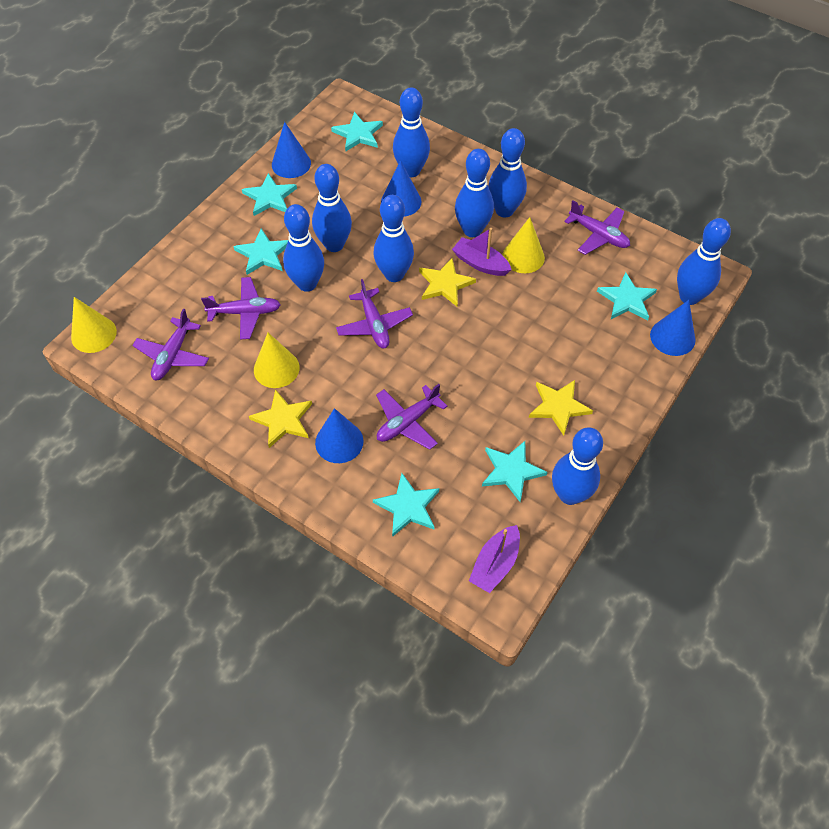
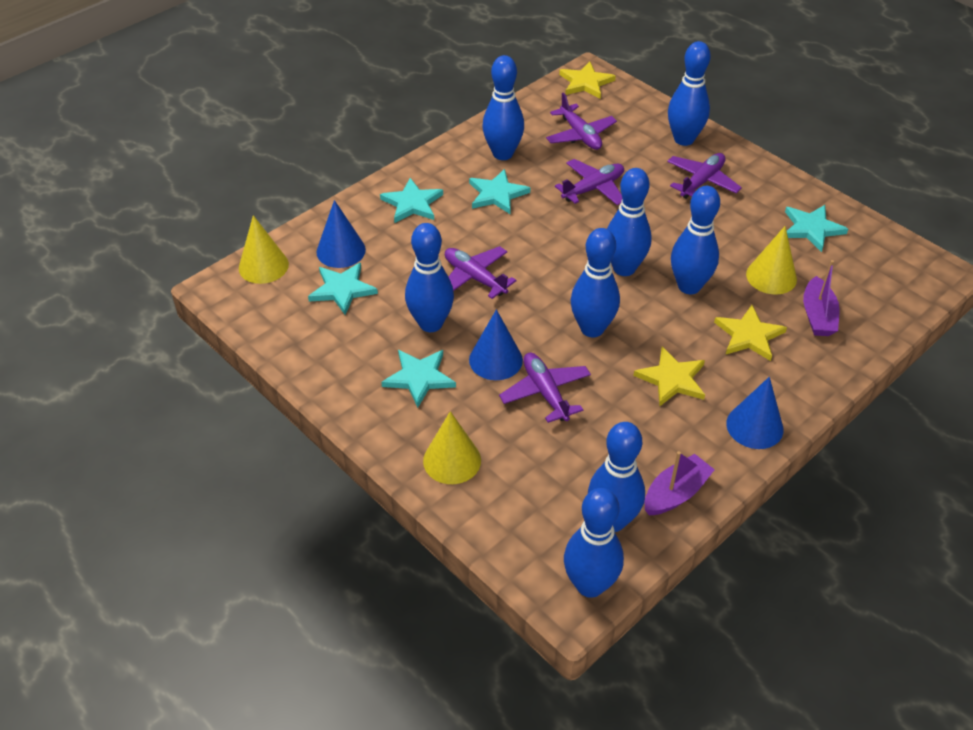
blue cone: [272,122,311,178] [315,408,364,463] [381,160,422,217] [650,300,696,356] = 4 -> [316,200,366,268] [469,309,523,380] [726,377,784,449] = 3
turquoise star: [233,229,288,275] [242,173,297,216] [331,112,383,152] [373,473,439,537] [482,441,547,502] [597,272,657,320] = 6 -> [308,263,378,315] [380,178,443,223] [381,350,456,408] [469,169,530,215] [785,205,848,252] = 5

